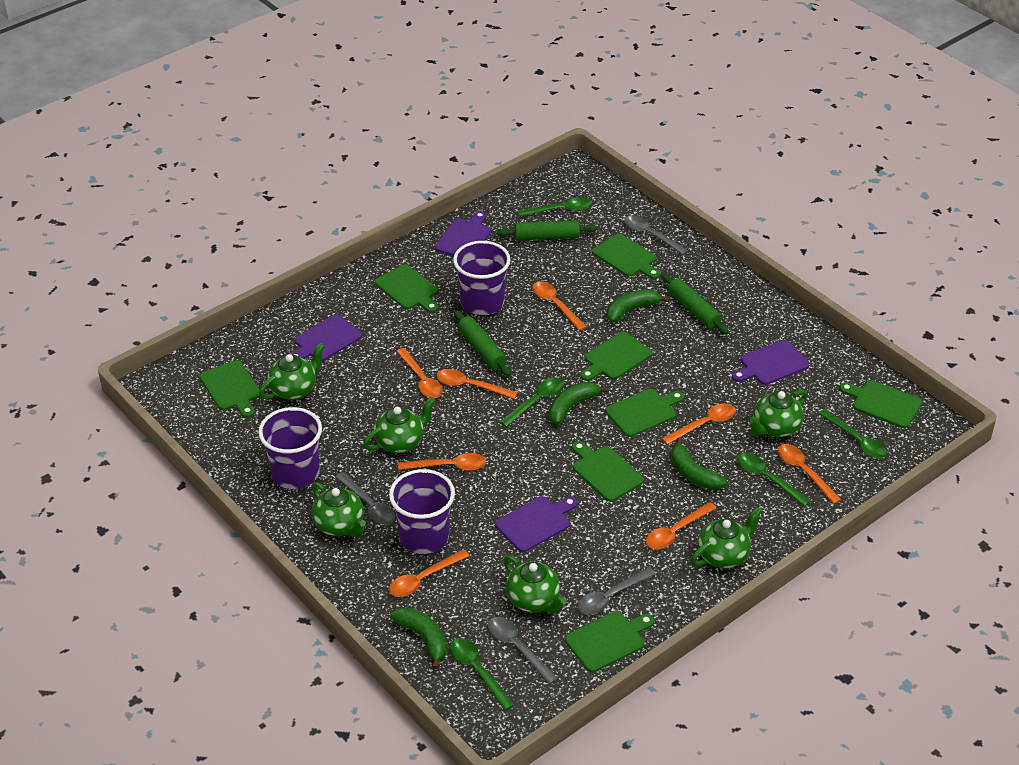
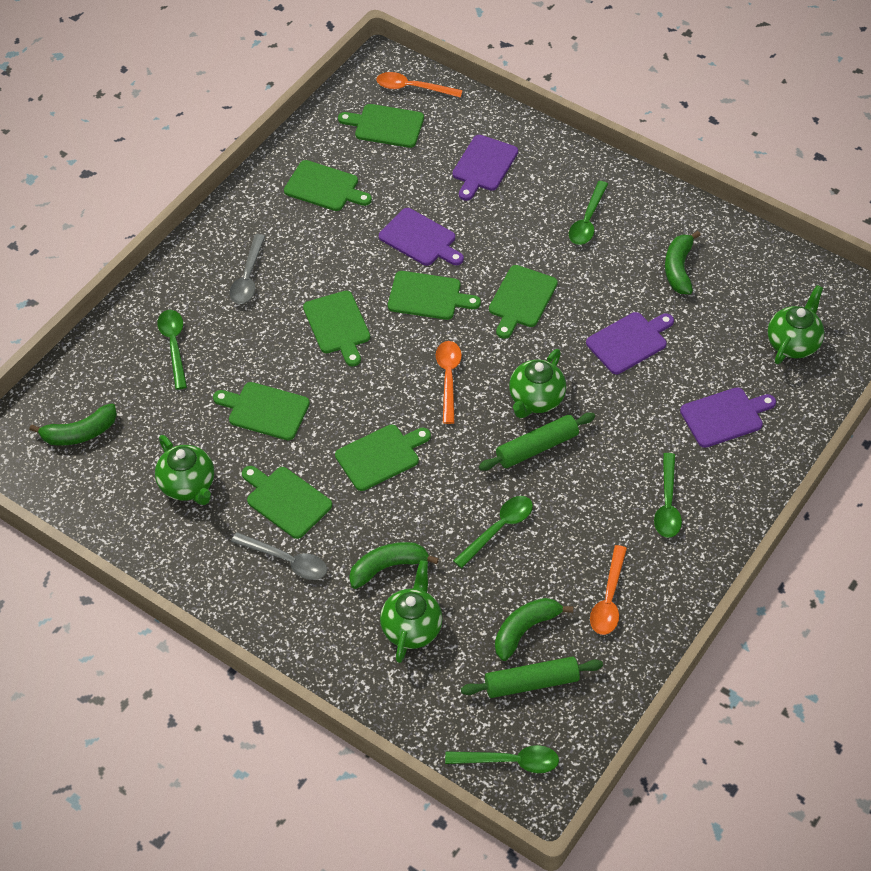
green rolling pin: [454,310,511,377] [497,220,597,241] [662,273,729,335] = 3 -> [461,656,603,698] [479,413,595,471] = 2
green teapot: [259,343,325,400] [312,482,366,537] [363,397,435,453] [503,555,567,614] [691,507,762,568] [749,390,807,437] = 6 -> [155,435,214,505] [380,560,443,663] [509,349,566,418] [768,285,824,364] = 4
grey spoon: [335,472,395,525] [488,617,558,684] [577,567,656,615] [624,215,688,255] = 4 -> [229,234,265,304] [231,532,327,580] = 2
orange spoon: [389,549,469,597] [396,348,443,398] [398,453,486,471] [437,369,518,399] [533,281,587,331] [646,502,716,549] [662,403,736,445] [778,444,841,504] = 8 -> [377,72,463,98] [436,341,462,424] [590,545,627,635] = 3
purple cup: [258,407,322,489] [389,469,455,554] [453,241,511,315] = 3 -> none = 0

